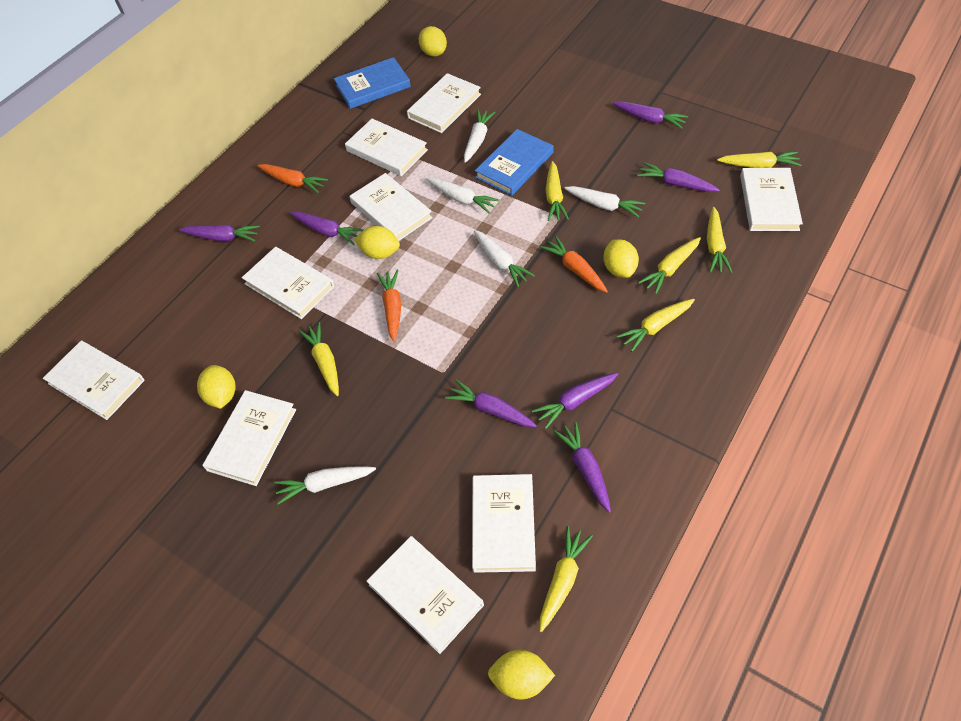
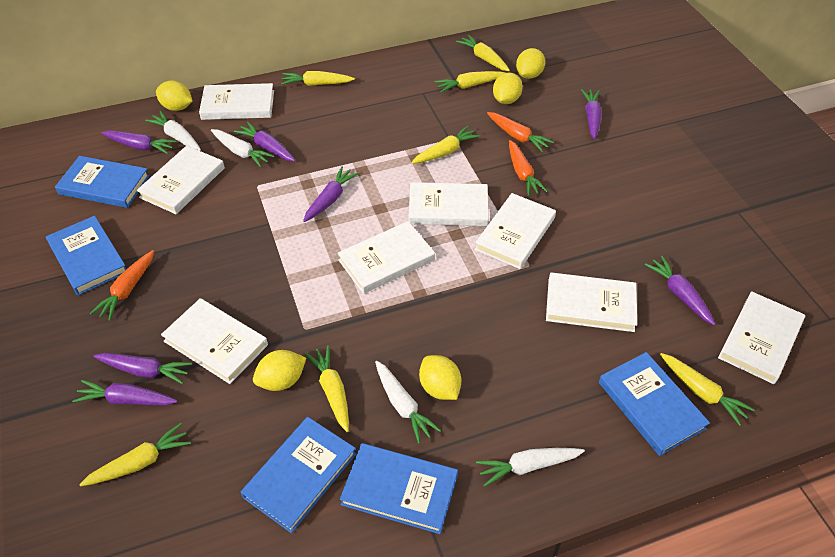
blue book: [334,57,411,109] [475,129,554,196] = 2 -> [46,216,126,295] [55,156,150,208] [241,417,356,533] [340,443,458,534] [599,352,710,456] = 5
white book: [43,341,145,420] [202,390,296,486] [242,247,335,319] [345,119,428,176] [350,173,433,241] [367,536,484,654] [407,73,481,133] [472,474,536,573] [740,168,803,231] = 9 -> [136,146,225,214] [161,298,268,384] [199,83,274,120] [337,221,435,294] [409,182,489,226] [475,193,556,269] [546,272,637,332] [718,291,805,384] = 8
white carrot: [274,466,376,505] [427,178,499,213] [464,109,496,163] [474,230,535,287] [564,186,645,218] = 5 -> [145,111,201,151] [211,129,274,167] [375,361,441,444] [476,448,585,487] = 4

